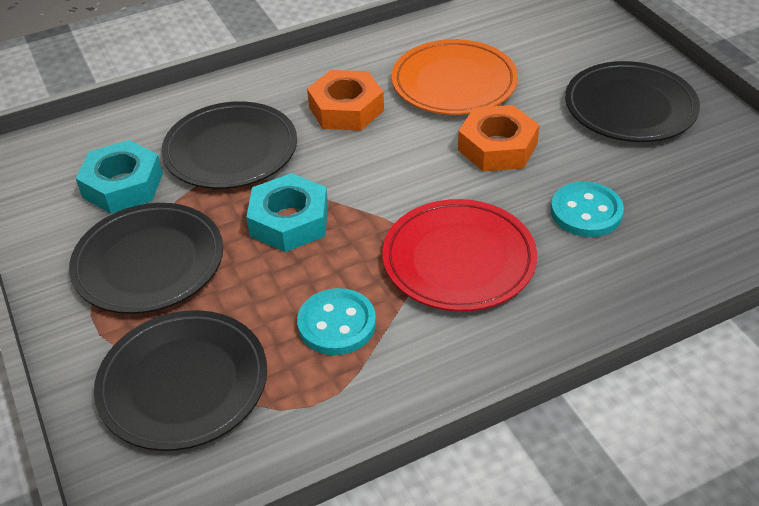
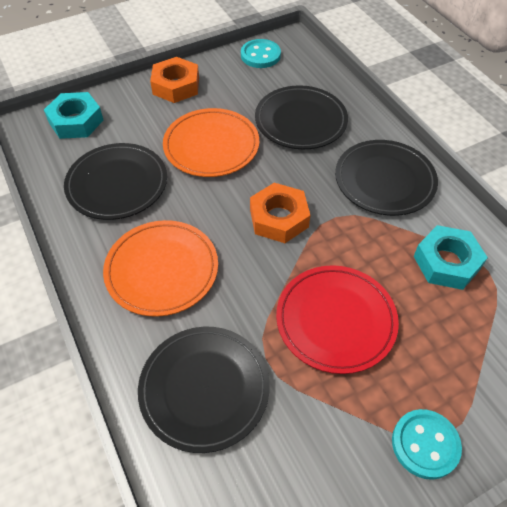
orange plate: [391,39,518,115] = 1 -> [103,220,218,317] [163,108,259,177] = 2

